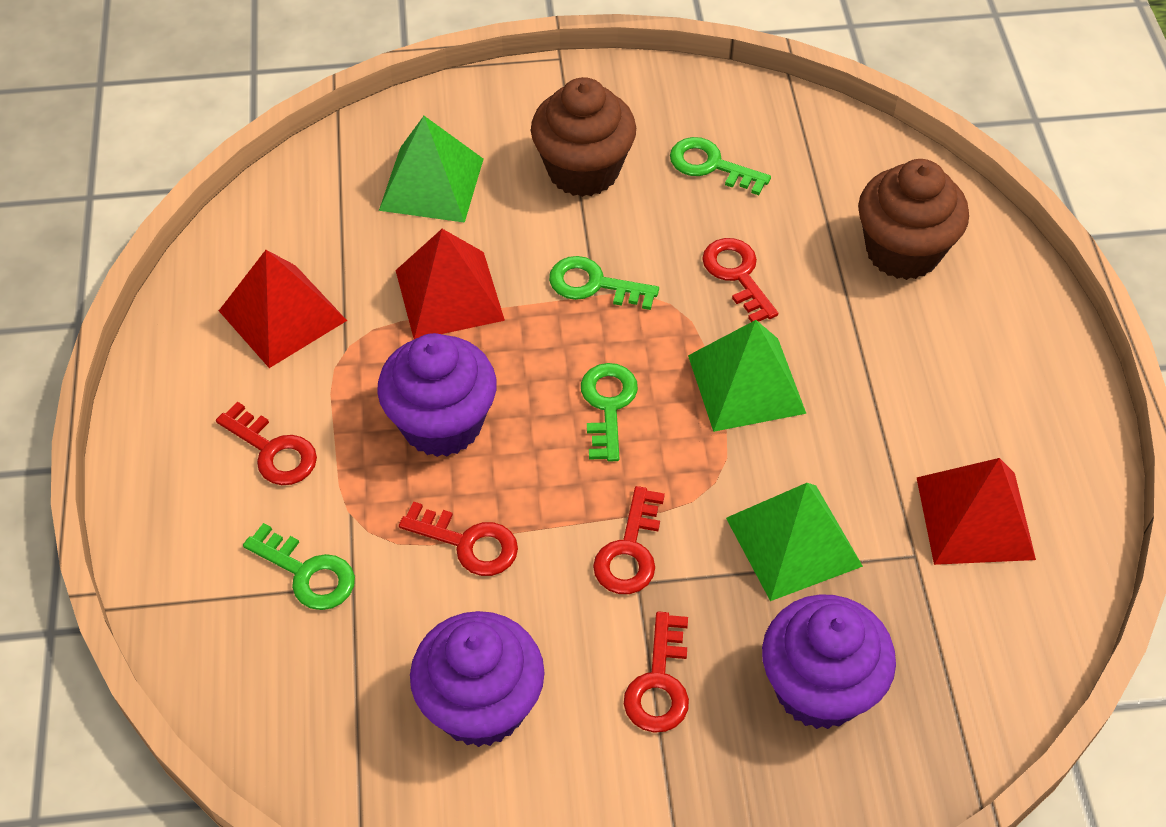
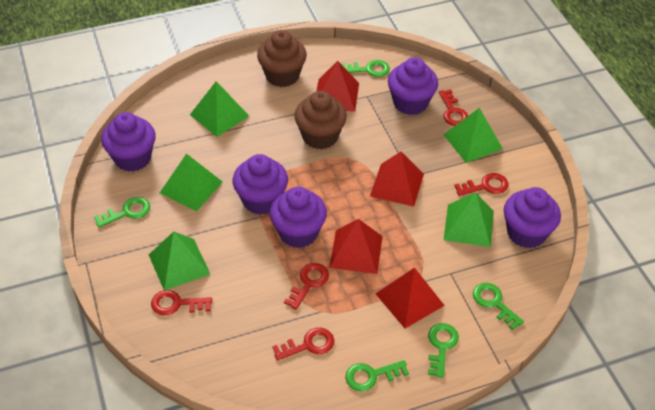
green key: [243,523,355,610] [549,256,659,310] [581,363,638,461] [670,137,771,195] = 4 -> [94,197,150,228] [341,60,390,77] [345,360,409,391] [428,323,459,378] [473,283,524,330] = 5
green pyramid: [379,116,483,223] [688,320,806,432] [726,483,863,601] = 3 -> [149,231,210,290] [160,153,222,211] [190,81,249,137] [443,108,503,163] [444,192,494,247] = 5
purple cupcake: [377,333,497,457] [410,611,545,747] [762,594,896,729] = 3 -> [101,112,156,172] [233,154,288,215] [270,187,327,248] [388,57,438,115] [504,187,561,248] = 5
red pyramid: [219,250,347,368] [396,229,505,339] [916,458,1036,565] = 3 -> [317,61,359,112] [329,219,383,274] [370,151,424,207] [376,267,445,328] = 4

